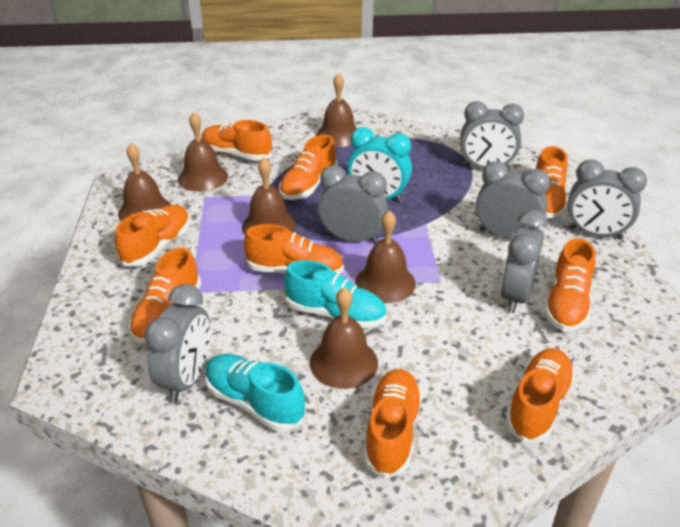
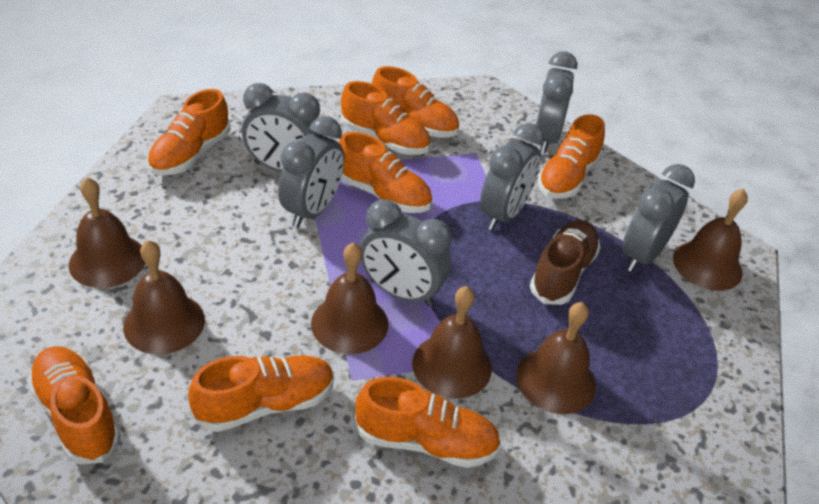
brown shoe: none = 0 -> [530,220,600,305] = 1
orange shoe: [115,205,190,266] [129,247,201,343] [201,120,272,161] [244,224,344,274] [279,135,337,200] [364,369,422,479] [506,348,575,443] [536,146,568,218] [544,238,595,331] = 9 -> [27,346,121,465] [147,89,231,176] [189,355,334,432] [338,132,432,213] [341,81,431,155] [355,377,501,468] [372,66,459,137] [538,114,605,199] = 8
turquoise clock: [347,127,412,203] = 1 -> none = 0
turquoise shoe: [205,354,306,431] [284,260,386,328] = 2 -> none = 0

